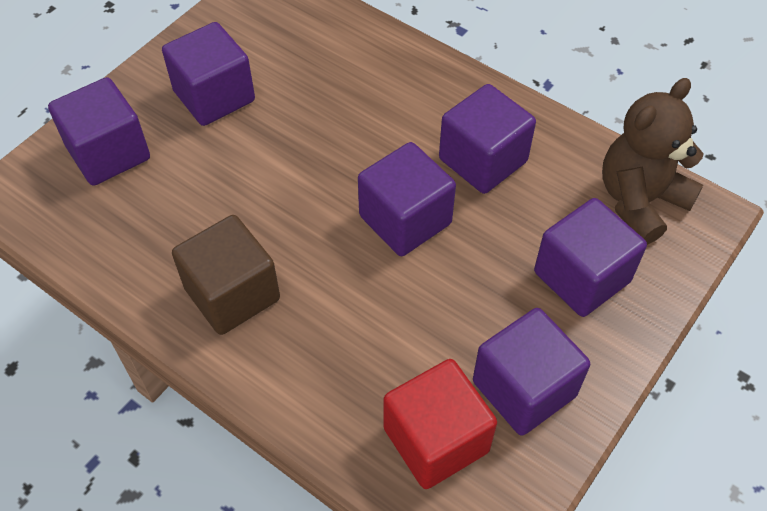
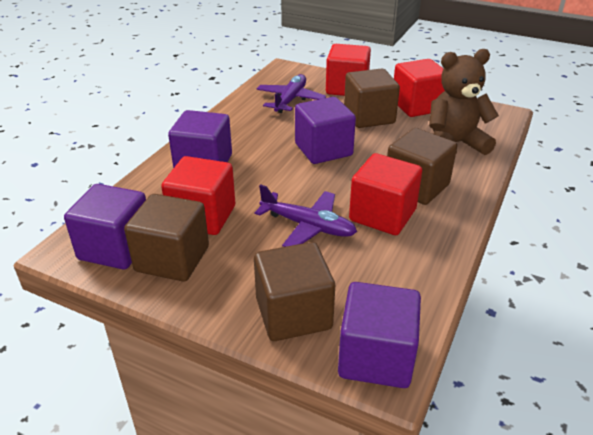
brown cube: [172,215,280,335] = 1 -> [124,194,209,282] [254,242,335,341] [344,69,400,128] [387,128,457,205] = 4
purple cube: [48,77,150,186] [162,22,255,126] [358,142,456,256] [439,84,536,194] [473,308,590,436] [534,198,647,317] = 6 -> [64,184,146,269] [168,110,232,168] [295,97,356,164] [338,282,421,388] = 4
purple plane: none = 0 -> [255,184,357,247] [257,74,326,113] = 2
red cube: [383,359,497,489] = 1 -> [161,156,235,235] [326,44,371,96] [349,153,422,235] [394,59,445,117] = 4

